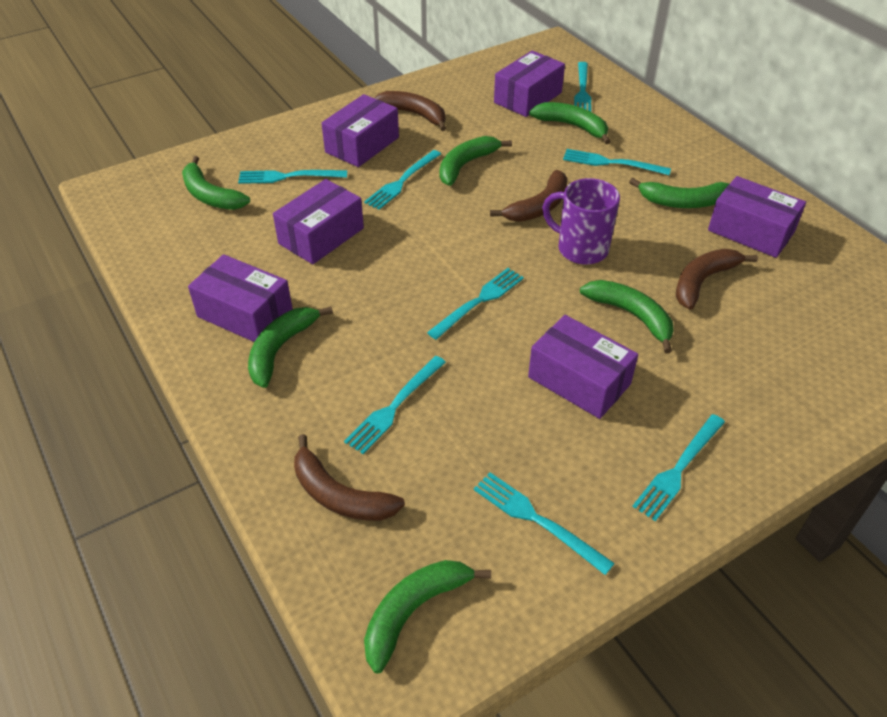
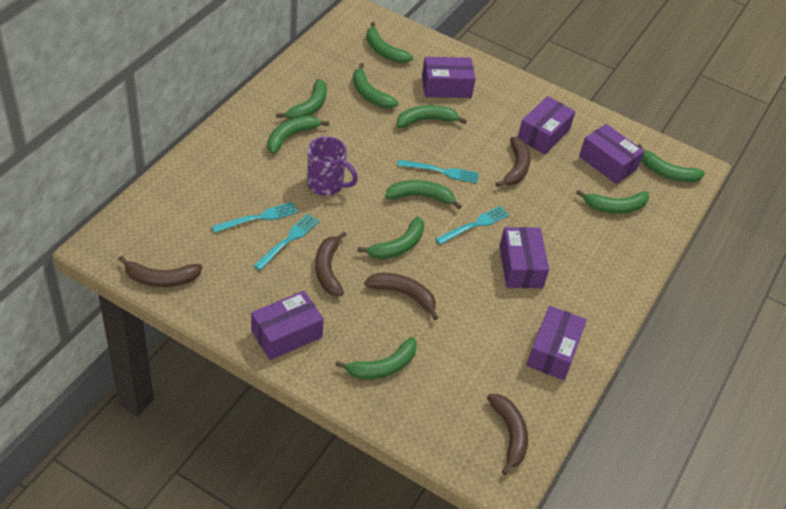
brown banana: [294,434,405,521] [374,91,446,131] [490,170,568,222] [676,249,758,310] = 4 -> [119,256,203,287] [315,232,347,296] [364,273,438,320] [487,394,528,475] [495,137,531,187] = 5
green banana: [182,156,250,210] [248,306,333,388] [364,560,491,674] [439,136,512,186] [529,102,611,144] [580,280,674,353] [629,178,729,208] = 7 -> [268,116,329,154] [276,79,327,119] [335,337,417,379] [353,63,399,108] [357,216,424,259] [366,22,413,63] [385,180,462,209] [397,105,467,128] [576,190,649,213] [637,144,705,182] = 10
turquoise fork: [238,170,347,184] [344,356,446,454] [364,150,441,210] [427,268,524,340] [474,472,615,575] [563,149,671,175] [574,62,591,112] [632,414,725,521] = 8 -> [212,202,298,233] [253,214,319,270] [397,160,479,183] [435,206,509,245] = 4

